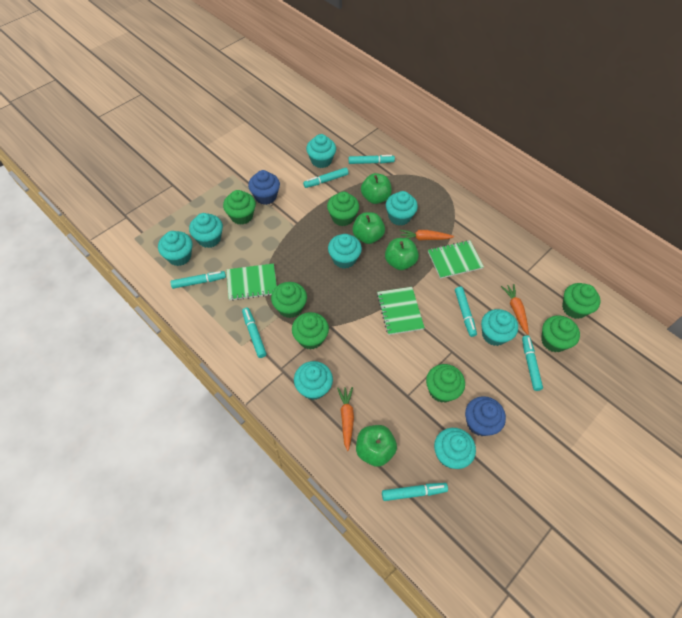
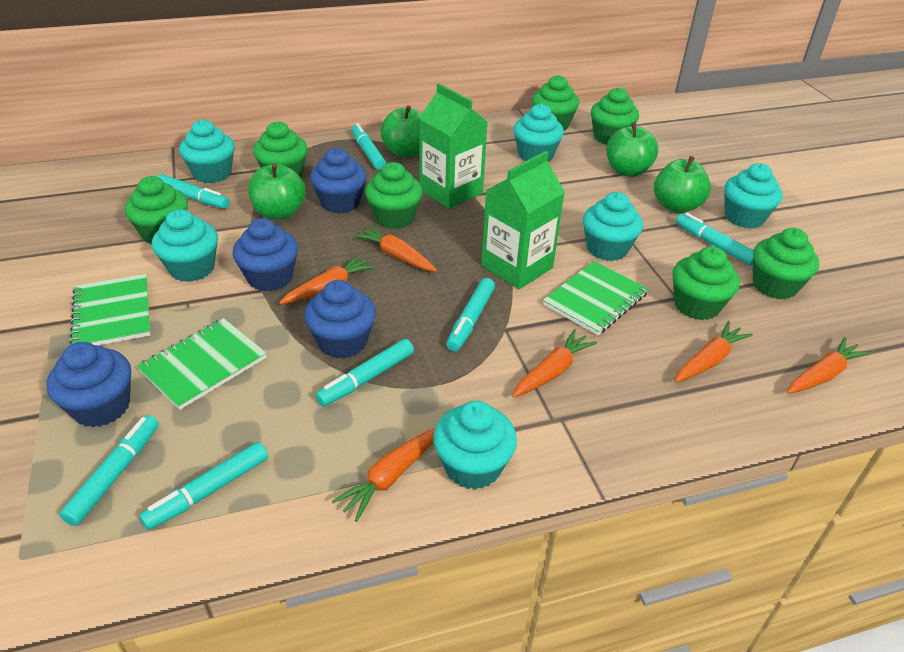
blue cupcake: [248,170,280,205] [465,396,506,436] = 2 -> [46,342,131,428] [233,218,298,292] [304,280,376,359] [310,148,367,214] = 4
green carton: none = 0 -> [419,83,487,209] [481,151,565,289] = 2
orange carrot: [337,387,354,451] [400,230,454,241] [501,284,529,335] = 3 -> [279,255,376,304] [332,428,435,522] [354,225,437,272] [512,329,597,398] [675,321,753,383] [787,337,870,394] = 6
turquoise cupcake: [158,231,192,266] [189,213,223,248] [294,361,333,400] [306,134,336,168] [328,234,362,269] [386,191,418,226] [434,428,476,469] [481,309,518,346] = 8 -> [152,209,218,282] [179,119,235,183] [433,401,517,490] [513,104,564,162] [583,192,643,261] [724,163,783,229] = 6

